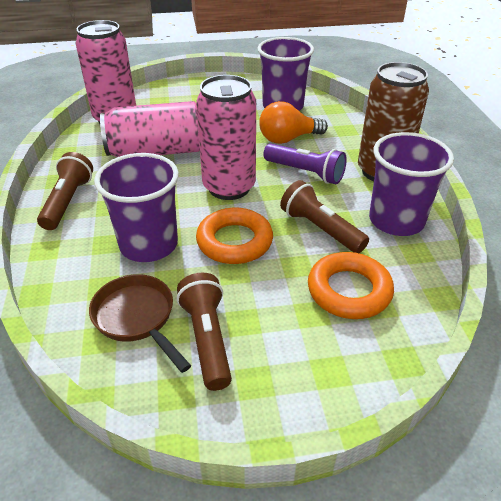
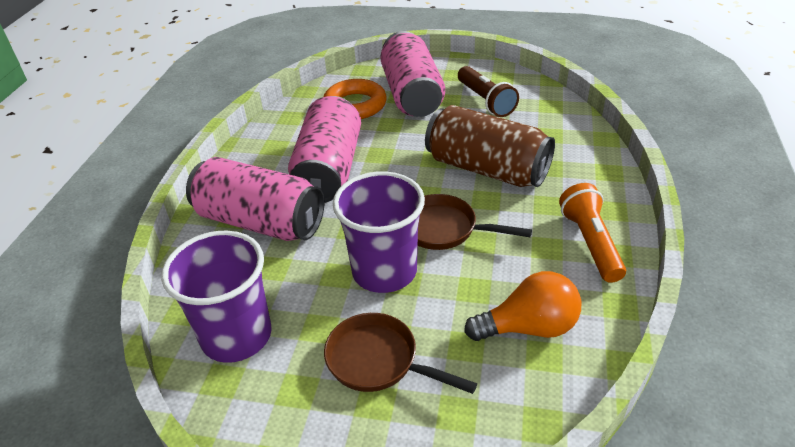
brown flashlight: [37,152,93,230] [177,273,232,391] [280,180,369,253] = 3 -> [458,66,519,117] = 1
brown pan: [89,274,191,373] = 1 -> [324,313,477,394] [418,194,532,250] = 2
orange flashlight: none = 0 -> [559,183,626,283] = 1
orange ring: [196,208,273,264] [308,252,394,319] = 2 -> [324,79,387,119] = 1
purple cup: [94,153,179,262] [257,37,314,111] [369,132,454,236] = 3 -> [161,231,272,363] [333,171,425,293] = 2
purple flashlight: [263,144,347,184] = 1 -> none = 0

